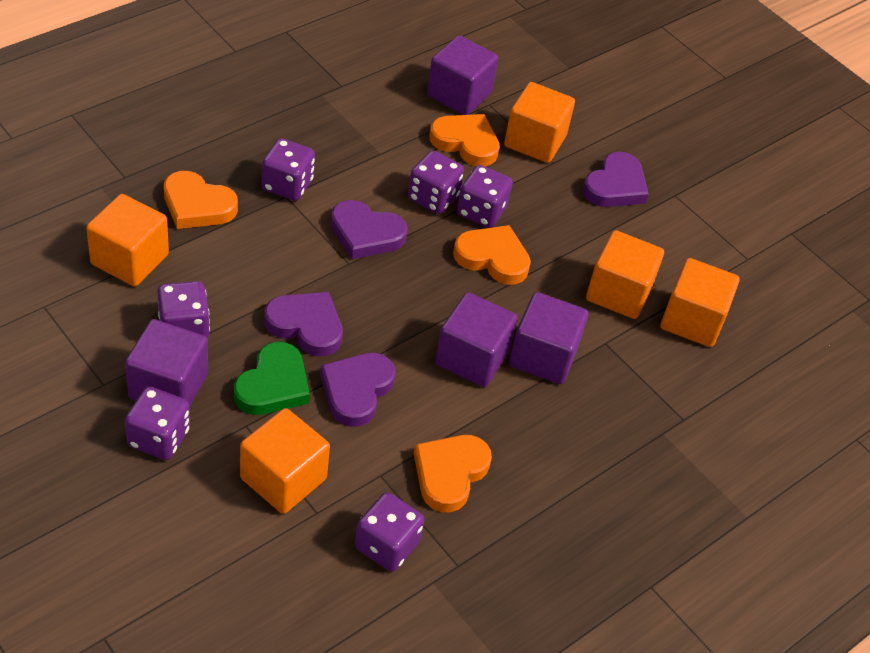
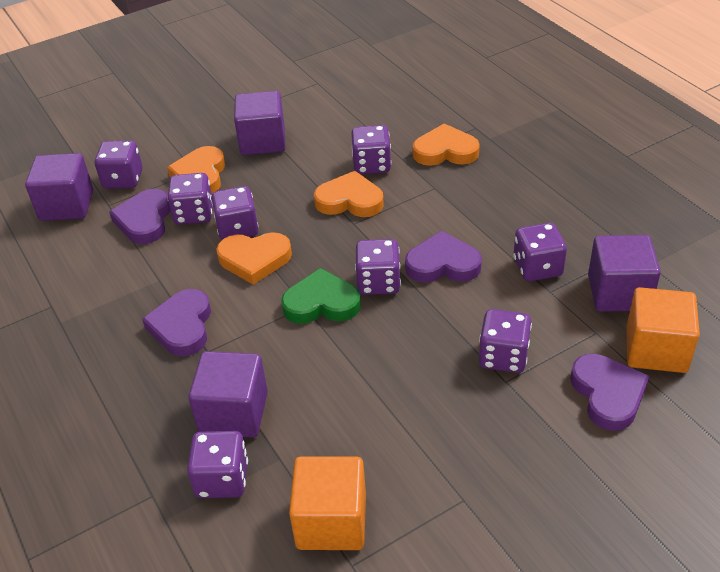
orange cube: [86,194,169,286] [240,408,330,514] [504,82,575,163] [586,230,664,319] [661,258,739,347] = 5 -> [289,457,366,550] [626,287,700,373] = 2
purple dice: [125,386,190,460] [157,281,210,339] [262,138,315,201] [355,492,424,571] [408,151,464,214] [457,165,513,228] = 6 -> [95,141,143,189] [167,173,212,225] [187,431,248,498] [211,186,259,240] [351,125,391,174] [355,239,401,295] [479,309,532,373] [513,223,567,281] = 8

